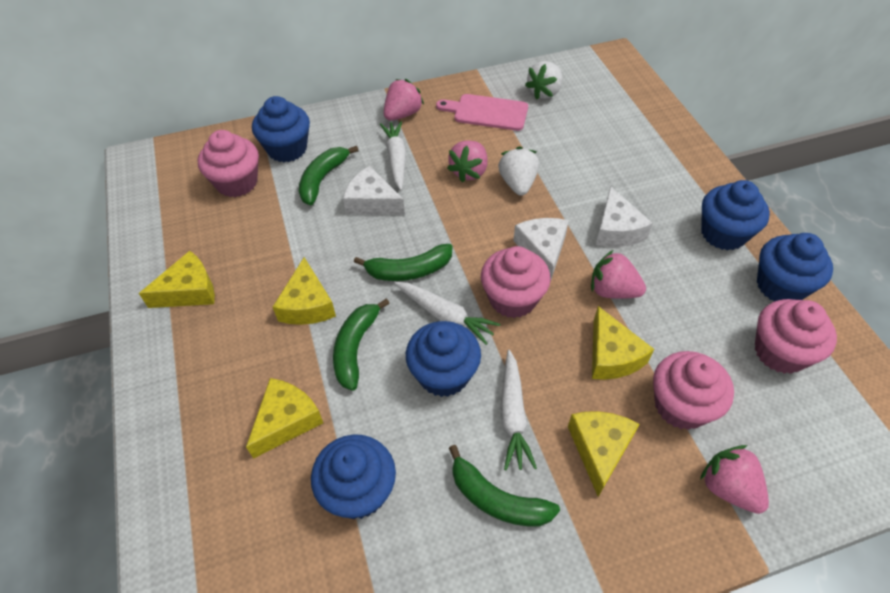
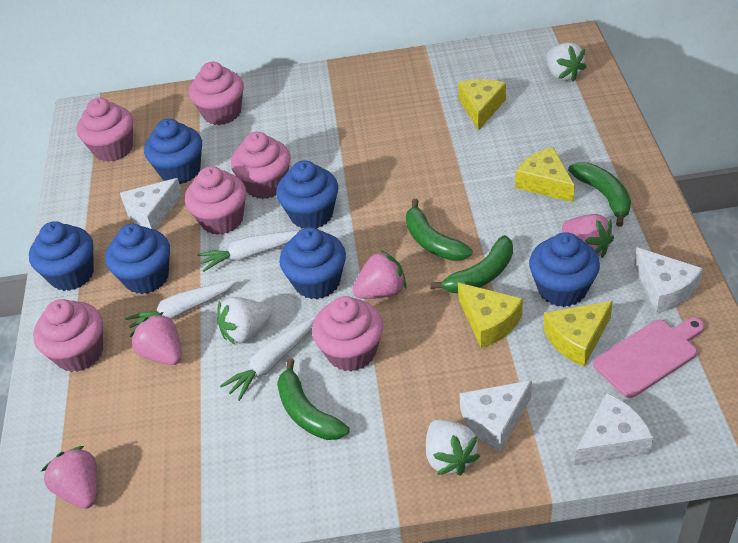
blue cupcake: [252,96,310,162] [311,434,396,519] [406,321,481,397] [701,180,770,251] [757,233,833,301] = 5 -> [29,221,94,291] [105,224,170,294] [144,119,202,184] [276,160,338,229] [279,227,346,299] [529,232,600,307] = 6
pink cupcake: [198,130,259,197] [481,246,551,318] [653,351,734,430] [755,299,837,374] = 4 -> [33,299,103,372] [77,98,133,162] [185,166,246,235] [189,62,244,125] [231,132,291,199] [312,296,383,371] = 6
white cheese: [343,166,405,215] [513,218,569,282] [596,186,653,247] = 3 -> [120,178,183,230] [459,380,532,452] [574,393,653,466] [634,247,703,313] = 4
white strawberry: [498,146,539,196] [525,61,563,100] = 2 -> [217,297,272,345] [426,419,480,476] [547,42,586,82] = 3
yellow cheese: [139,251,215,308] [246,378,323,459] [273,257,336,325] [568,411,640,497] [592,306,654,380] = 5 -> [458,79,506,131] [458,283,523,348] [515,147,575,202] [544,301,613,367] = 4

